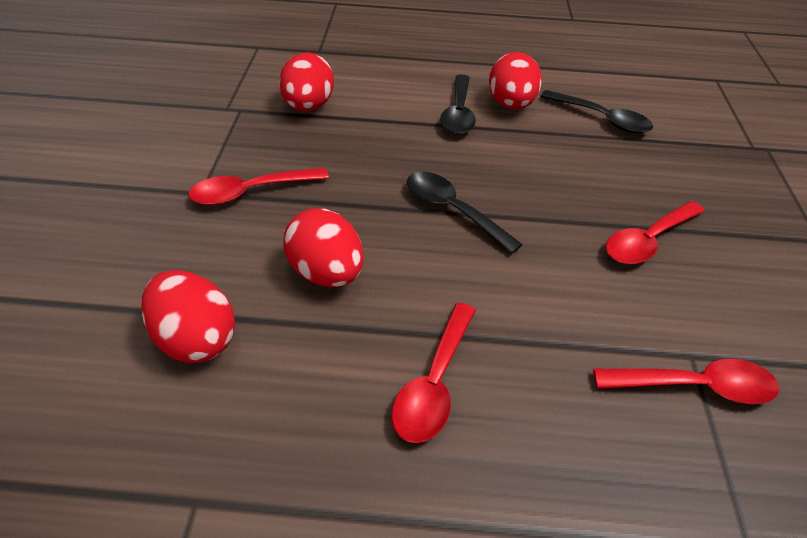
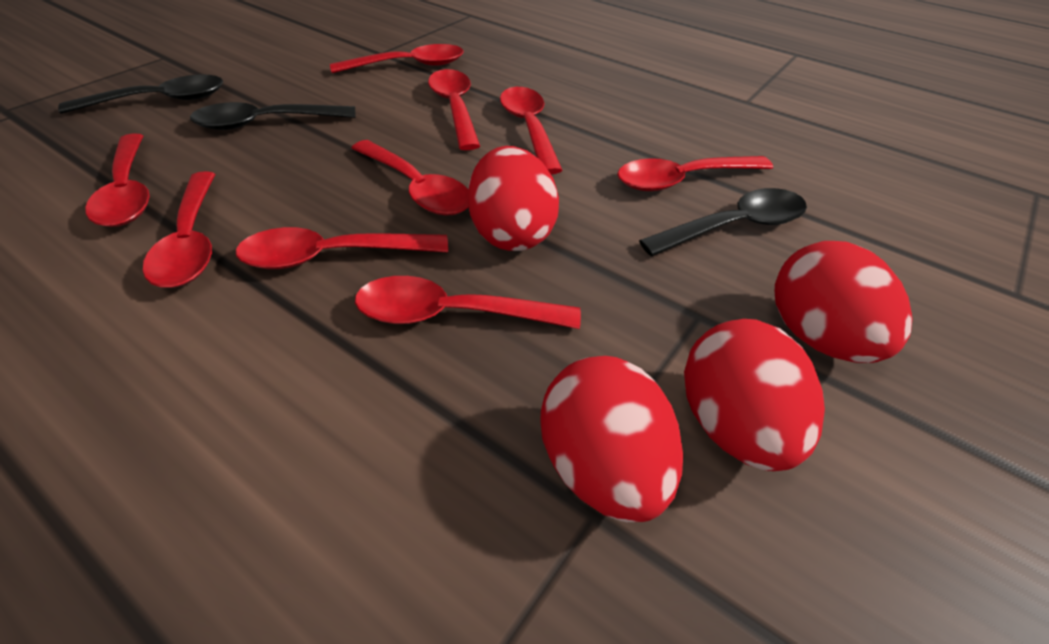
red spoon: [188,168,329,205] [392,303,476,443] [593,359,780,404] [606,201,705,264] = 4 -> [85,133,150,227] [143,171,215,288] [236,227,448,269] [330,44,464,73] [351,140,468,216] [355,276,581,329] [428,69,480,150] [500,87,563,175] [617,156,773,191] = 9

